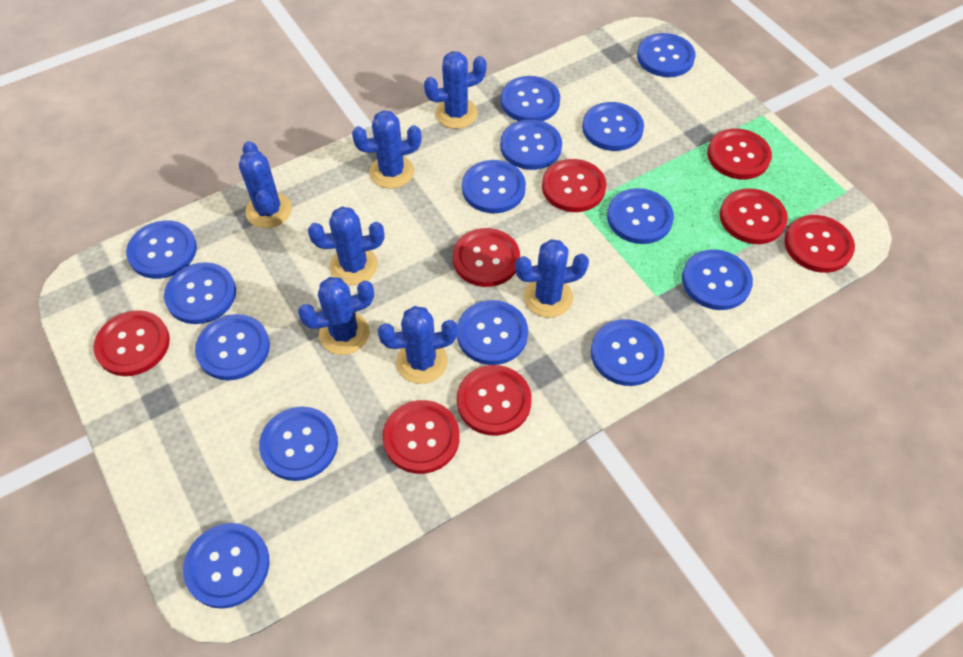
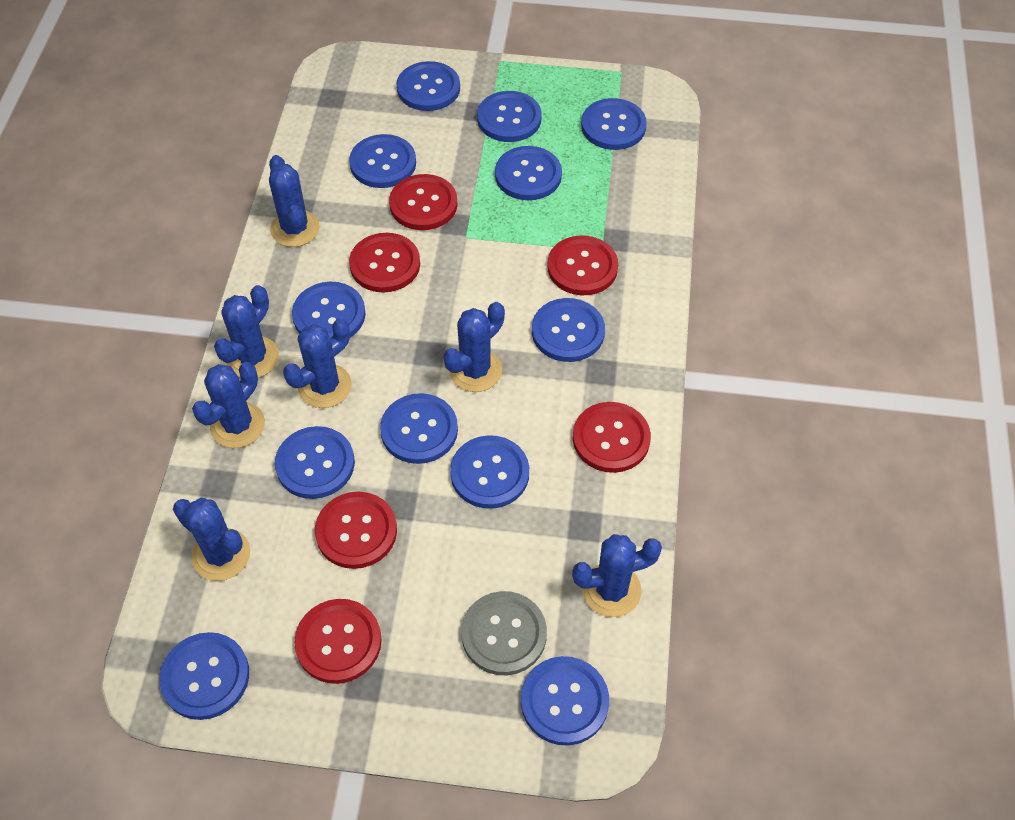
blue button: [126,220,197,279] [164,262,236,324] [183,523,269,609] [195,314,270,380] [259,407,338,481] [457,300,528,365] [462,160,526,213] [500,119,562,170] [501,76,560,121] [582,102,644,151] [591,319,664,386] [607,188,674,244] [637,33,696,77] [682,249,753,310] = 14 -> [159,632,249,720] [275,426,355,499] [292,282,366,338] [349,134,416,188] [380,393,458,464] [397,61,460,111] [450,435,529,509] [477,91,542,142] [495,146,562,200] [521,656,609,746] [532,298,605,362] [581,98,647,150] = 12
grey button: none = 0 -> [461,591,547,675] = 1
red button: [94,310,170,376] [383,400,460,474] [453,228,520,287] [457,365,532,436] [542,159,606,212] [707,128,772,179] [720,188,788,244] [784,215,855,273] = 8 -> [294,599,382,684] [315,492,397,569] [349,233,420,293] [389,174,458,230] [547,235,618,295] [573,402,651,473] = 6

